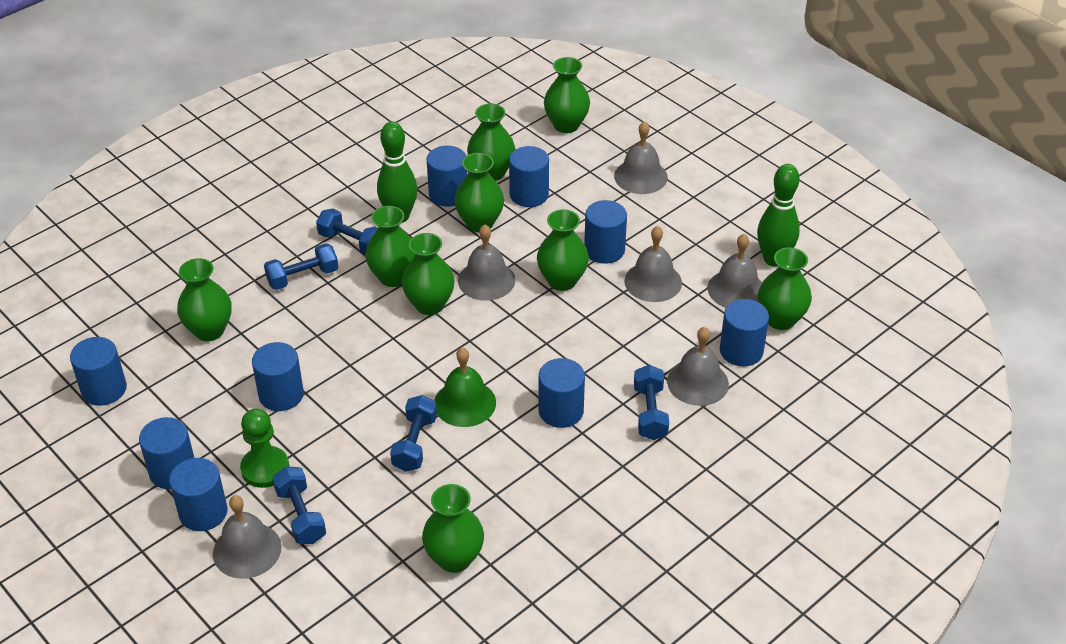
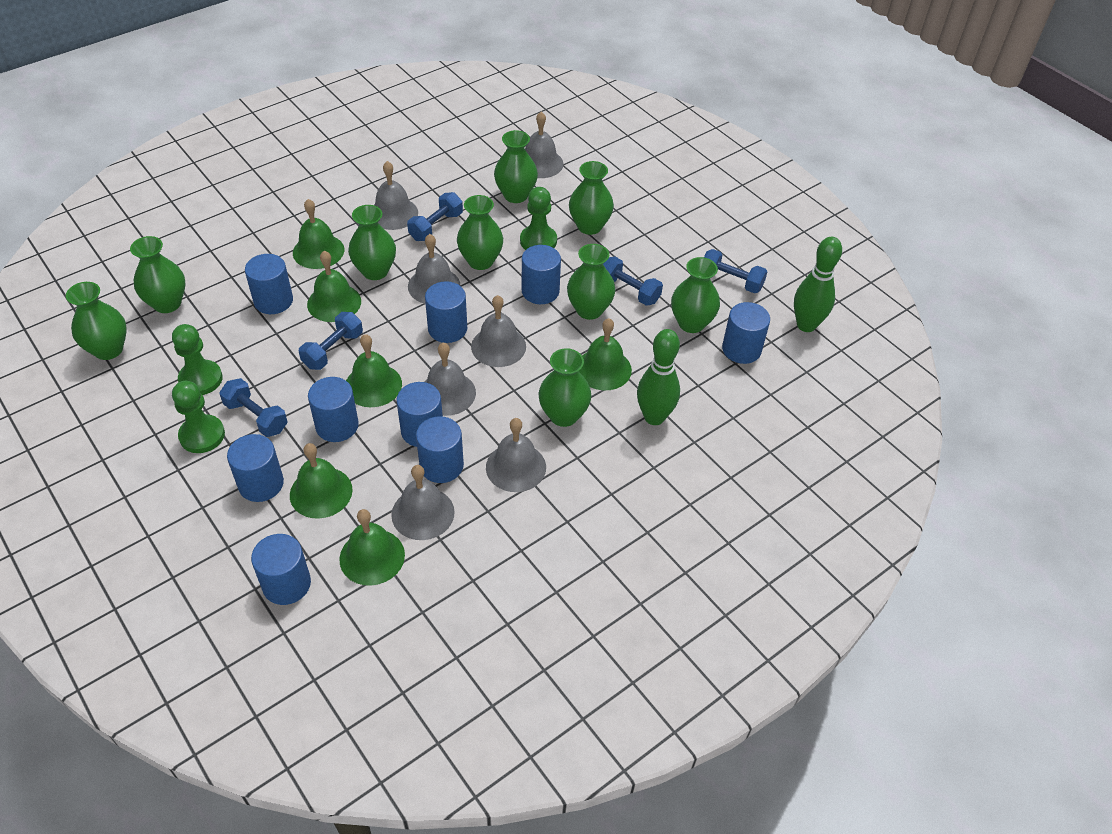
green bell: [434,348,496,427] = 1 -> [290,443,353,519] [293,199,344,269] [307,251,361,322] [339,509,405,586] [346,334,402,407] [579,318,632,390] = 6
green pawn: [240,409,289,488] = 1 -> [172,324,223,395] [172,381,225,453] [520,187,557,250] = 3
grey bell: [213,495,281,579] [458,225,515,301] [614,121,668,194] [624,226,682,302] [667,327,729,406] [707,234,762,308] = 6 -> [374,161,418,230] [391,465,455,540] [408,234,460,304] [424,343,476,416] [471,295,526,367] [486,418,546,492] [525,112,564,178] = 7

